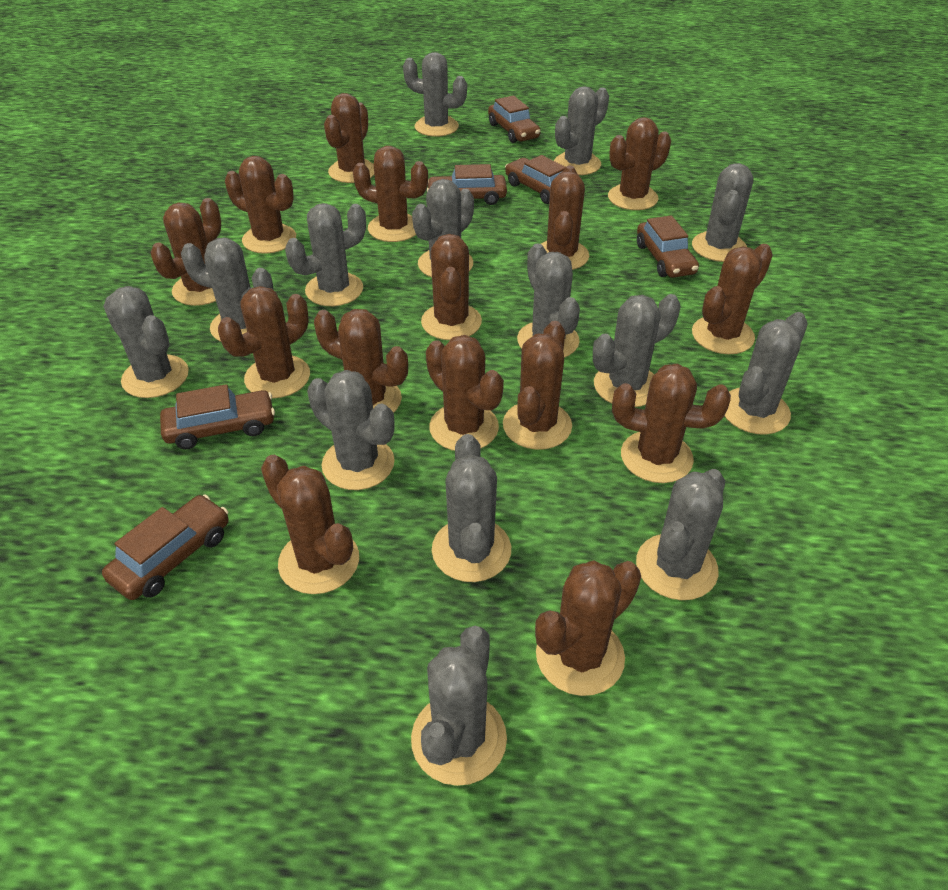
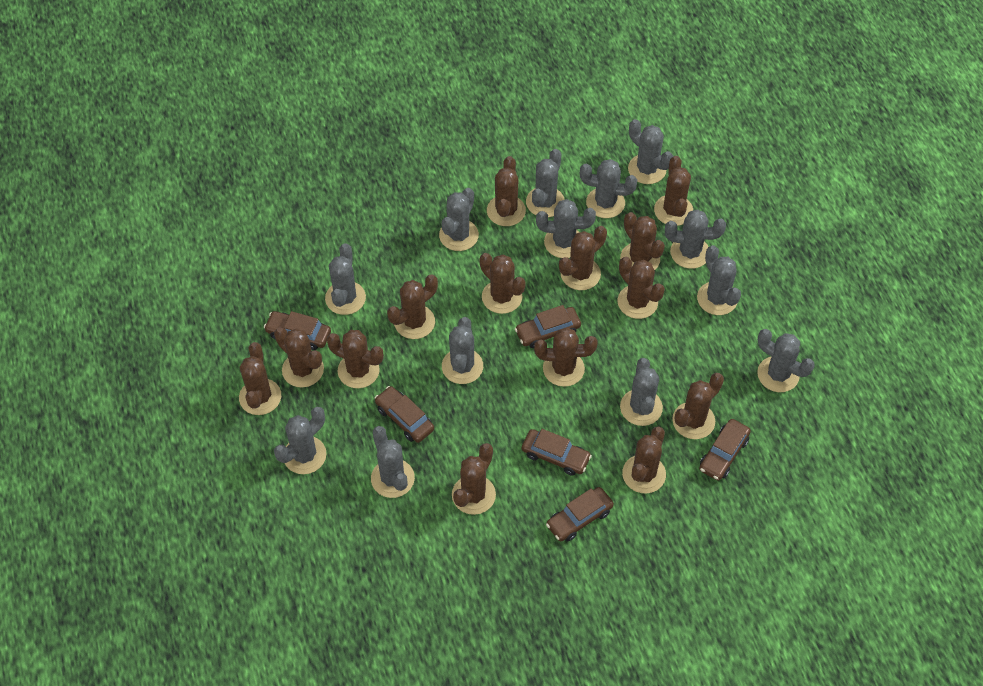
brown cactus: [150,198,221,306] [218,286,310,398] [225,156,296,254] [261,455,359,594] [314,309,408,413] [324,93,374,183] [353,146,428,242] [421,234,482,340] [426,335,504,451] [503,321,572,450] [535,560,641,696] [541,166,589,270] [608,117,671,210] [612,364,731,483] [692,244,773,354] = 15 -> [239,342,281,415] [274,327,324,388] [327,330,384,388] [387,274,438,339] [452,443,496,515] [480,253,526,314] [487,156,526,226] [534,327,597,387] [559,226,607,290] [617,257,665,319] [620,212,665,270] [622,426,666,494] [654,156,693,226] [672,373,724,439] = 14
grey cactus: [103,286,189,398] [181,238,274,342] [285,203,366,306] [307,370,395,490] [403,52,467,137] [411,626,507,786] [412,179,474,277] [432,434,511,582] [517,243,580,358] [554,86,609,175] [593,294,680,407] [636,469,725,600] [692,163,753,262] [725,312,808,435] = 14 -> [274,407,326,474] [325,243,366,315] [371,426,415,498] [439,188,479,251] [442,317,483,384] [526,149,565,217] [536,199,596,258] [580,159,637,218] [620,358,663,426] [628,119,673,184] [665,209,726,269] [697,245,741,315] [757,329,815,392] = 13

